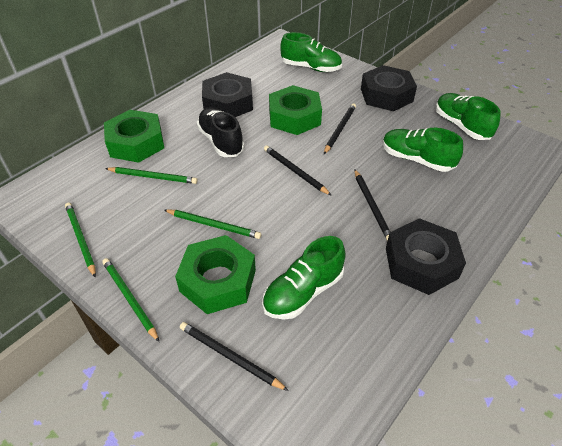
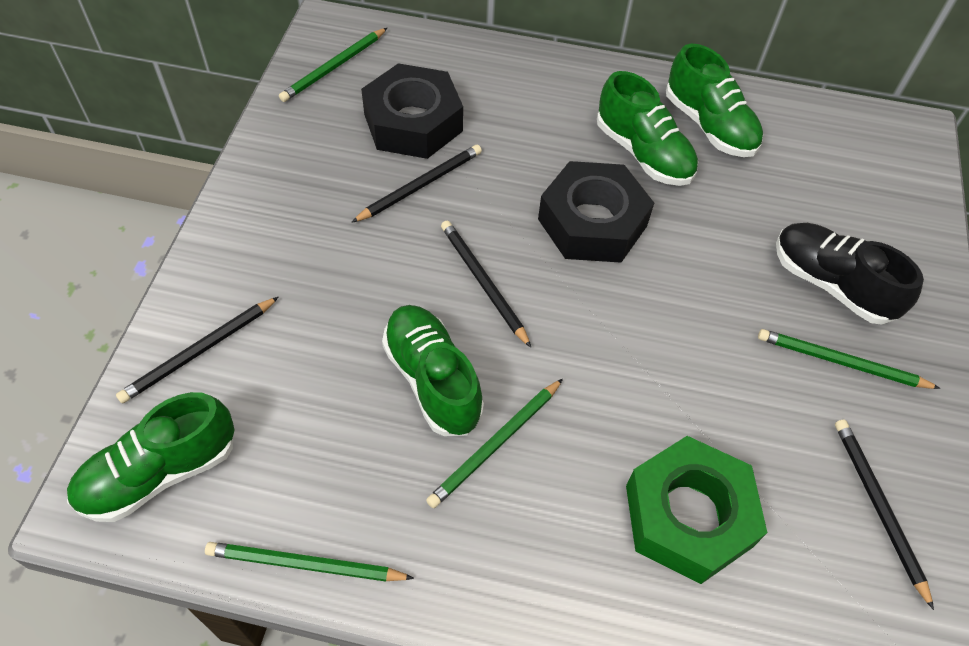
black nut: [202,72,253,117] [361,65,417,111] [386,218,466,295] = 3 -> [361,63,463,159] [538,161,654,263] = 2
green nut: [104,110,164,163] [175,235,256,314] [269,85,322,135] = 3 -> [626,436,767,584] = 1

